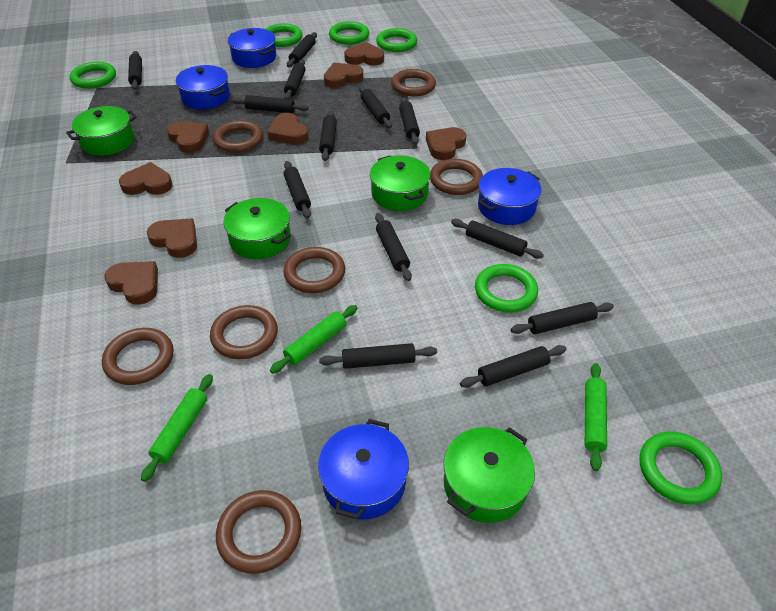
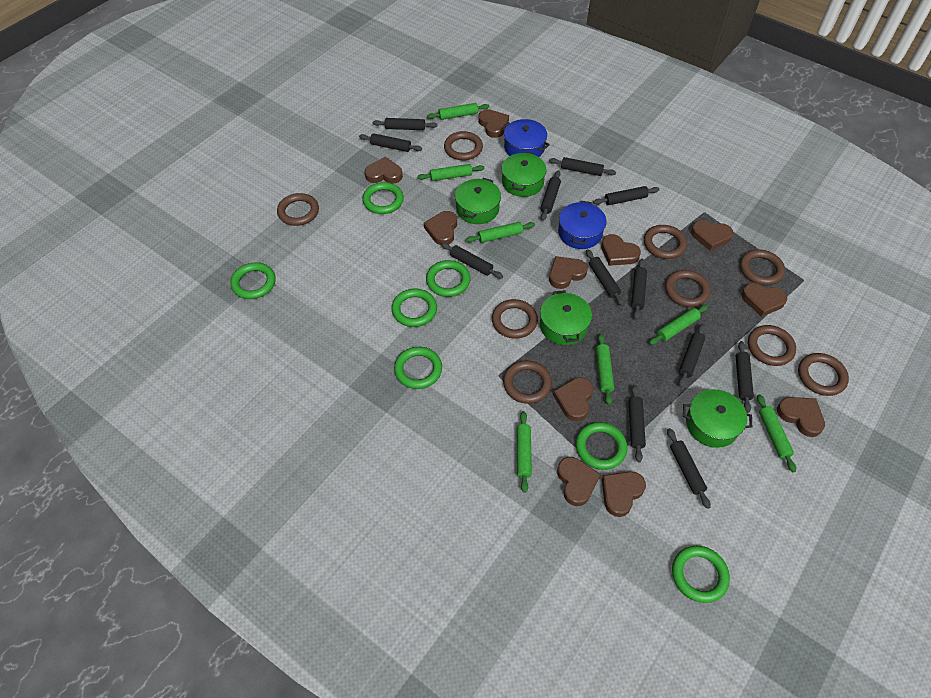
black rolling pin: [128,51,142,90] [231,95,309,113] [284,59,306,99] [284,161,311,218] [287,32,317,67] [319,111,337,161] [319,343,437,369] [359,86,392,128] [375,213,412,281] [399,97,420,145] [451,219,544,259] [460,345,566,388] [511,302,614,334] = 13 -> [359,133,422,152] [373,118,437,130] [441,243,503,279] [540,170,561,221] [549,157,616,176] [586,249,624,306] [593,186,660,205] [629,385,646,463] [631,259,647,320] [667,428,711,509] [678,324,705,387] [736,341,754,413] = 12
blue pot: [176,65,230,110] [228,28,276,68] [318,419,409,519] [478,168,541,225] = 4 -> [502,119,550,157] [558,200,606,249] = 2
brown heart: [104,261,158,305] [119,162,172,195] [147,219,197,258] [167,121,209,153] [267,113,309,145] [324,63,363,88] [344,42,384,66] [426,127,467,160] = 8 -> [364,157,403,184] [424,211,457,245] [478,109,509,138] [549,256,588,289] [553,377,593,421] [557,457,601,506] [601,234,641,266] [602,471,646,517] [691,220,733,251] [741,283,787,317] [777,397,825,437] = 11
brown ring: [102,328,174,385] [210,305,278,359] [213,120,263,153] [216,490,301,574] [284,247,345,293] [391,69,436,97] [430,159,483,195] = 7 -> [277,193,319,226] [444,131,483,160] [492,299,538,339] [503,360,552,404] [644,225,687,259] [665,270,711,307] [740,249,785,285] [748,325,796,366] [798,353,849,396] = 9
green ring: [70,62,116,89] [266,23,303,47] [329,21,369,45] [376,28,417,52] [475,264,538,313] [639,432,722,505] = 6 -> [230,262,276,299] [362,182,404,214] [391,288,437,327] [394,347,442,389] [426,260,470,297] [576,422,627,470] [672,546,730,603] = 7
green rolling pin: [141,374,213,482] [270,305,357,374] [585,363,607,471] = 3 -> [417,164,485,181] [427,103,489,120] [466,222,535,243] [517,411,532,493] [596,333,614,405] [649,305,708,345] [757,394,796,472] = 7

